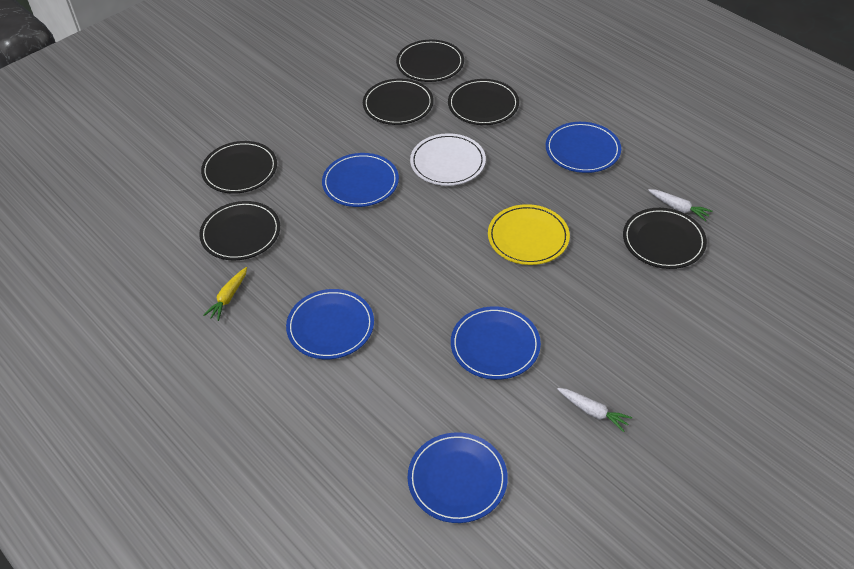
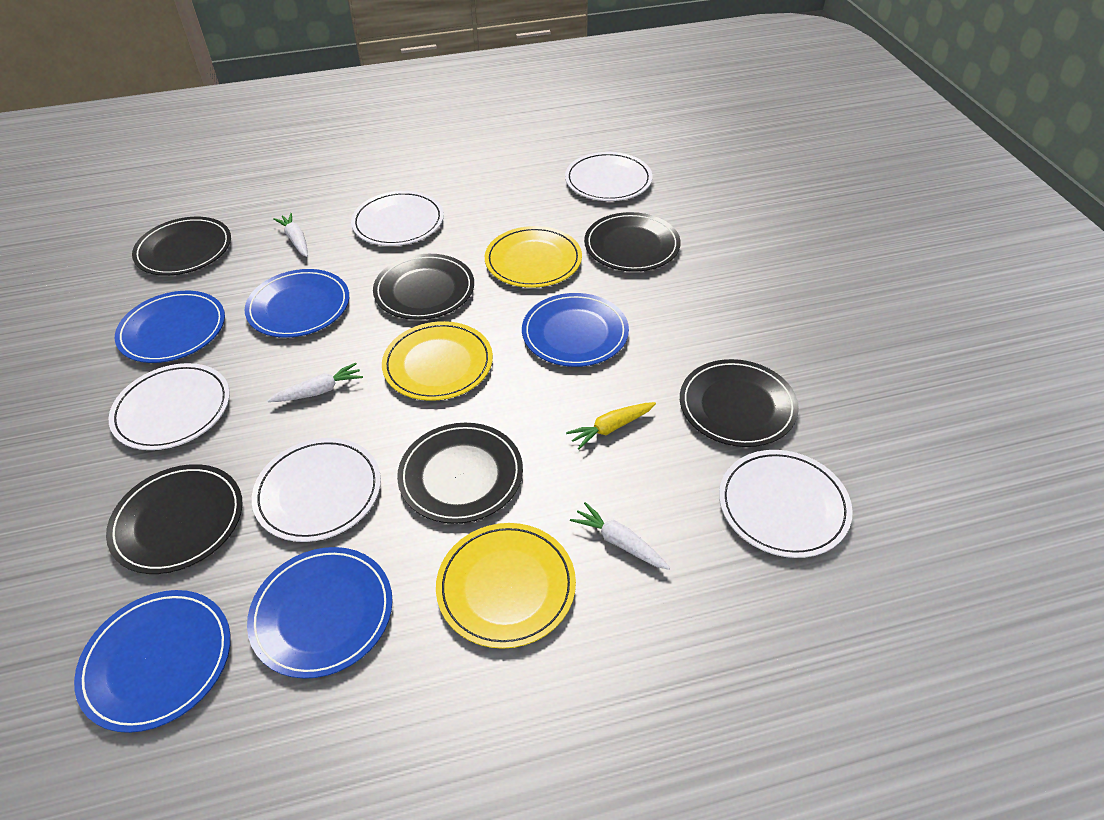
white carrot: [557,388,632,432] [648,189,712,221] = 2 -> [267,363,363,402] [273,213,308,257] [570,502,670,570] = 3
white plate: [410,133,486,186] = 1 -> [109,363,230,450] [252,438,381,542] [351,191,444,246] [565,152,652,201] [719,450,853,558] = 5
yellow plate: [488,204,570,265] = 1 -> [382,321,493,401] [436,523,576,649] [485,226,582,288] = 3

